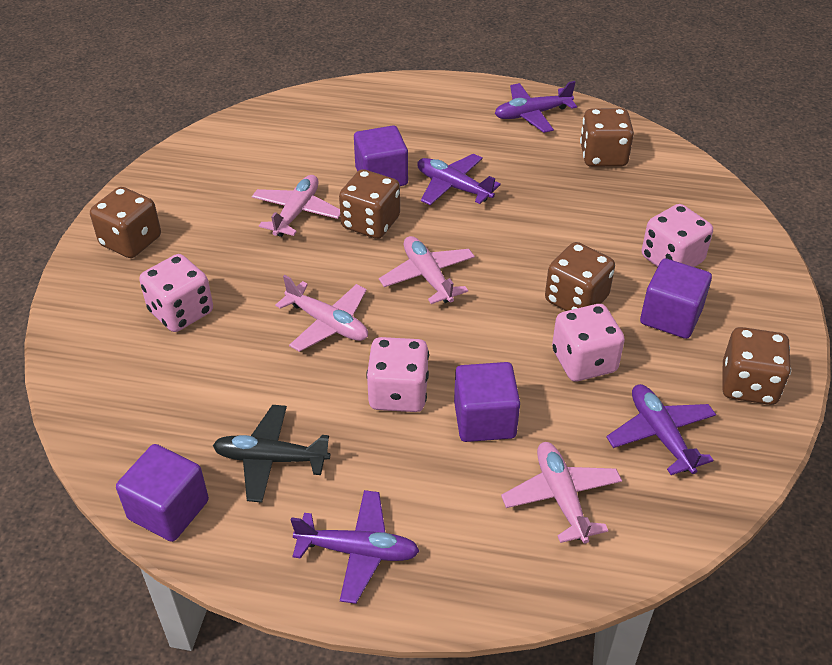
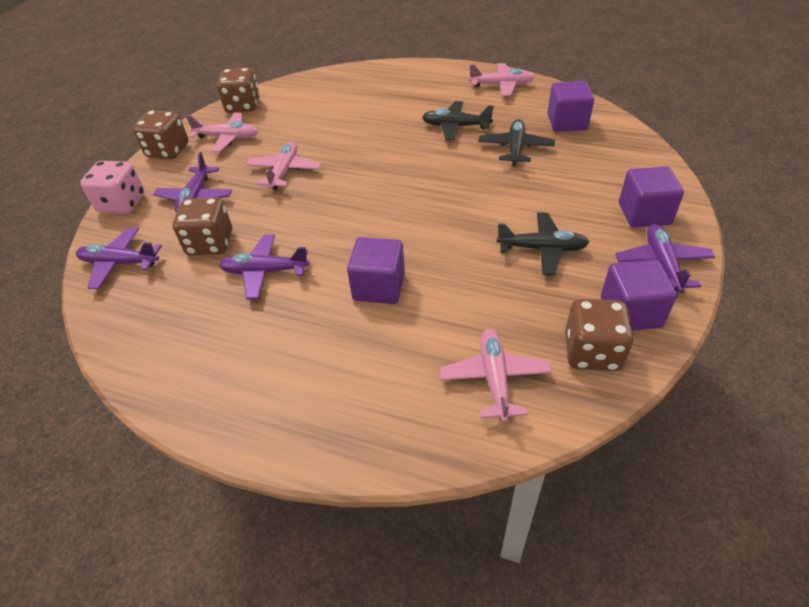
black plane: [213,405,330,503] = 1 -> [422,101,494,140] [478,119,555,166] [496,212,589,275] = 3
brown dice: [90,187,161,258] [339,169,400,239] [545,242,615,311] [580,108,634,167] [722,327,791,405] = 5 -> [133,110,189,159] [173,197,232,256] [217,68,260,113] [565,299,634,371] = 4
pink dice: [139,254,213,332] [366,337,429,412] [552,304,625,381] [642,204,713,267] = 4 -> [80,161,145,214] = 1

